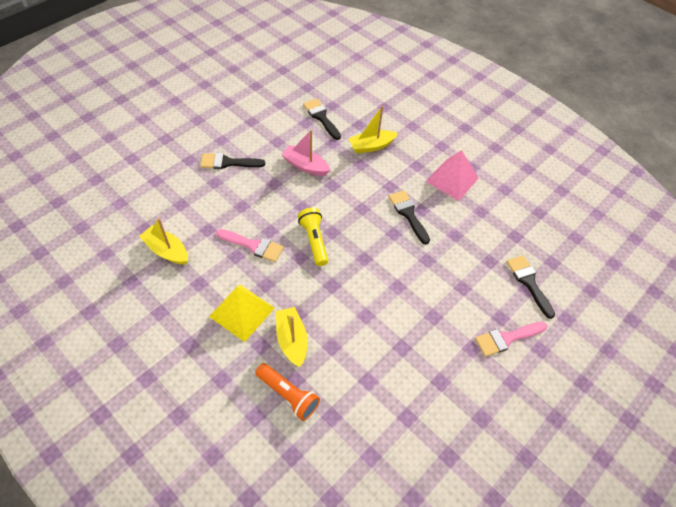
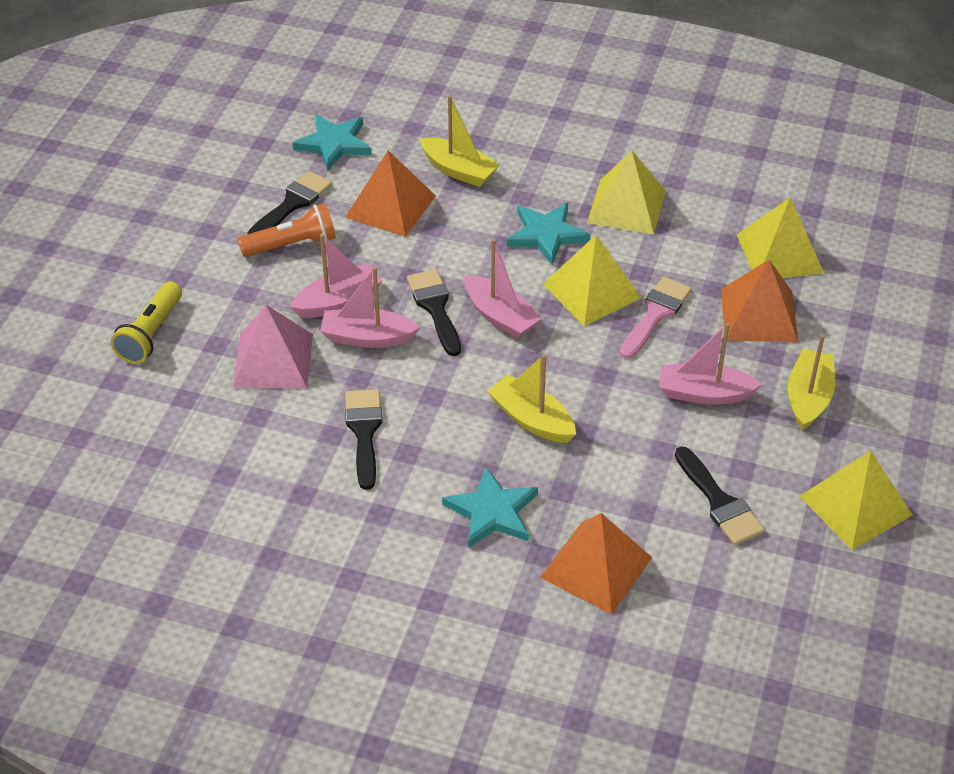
orange pyramid: none = 0 -> [345,151,436,237] [540,513,652,615] [721,260,798,343] = 3
pink boat: [281,130,330,176] = 1 -> [290,234,382,318] [320,266,420,348] [464,239,542,339] [660,323,762,405] = 4
pink brush: [216,229,284,262] [475,322,547,357] = 2 -> [620,277,692,359] = 1
turquoise star: none = 0 -> [292,114,372,171] [442,466,538,548] [507,203,590,265] = 3
yellow pyramid: [209,284,275,342] = 1 -> [543,235,641,326] [587,151,666,235] [737,198,824,278] [799,451,913,550] = 4

